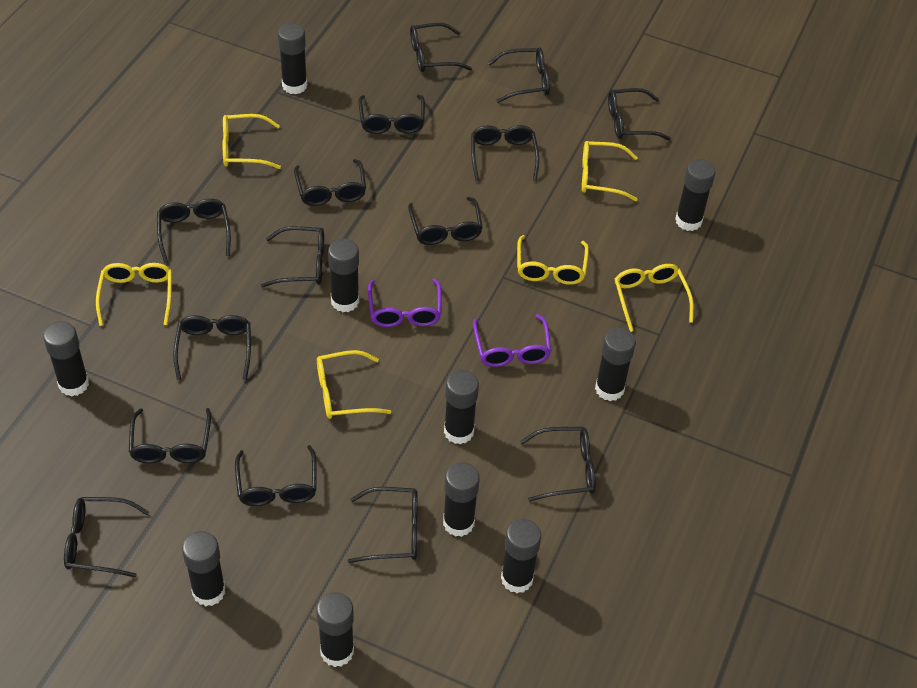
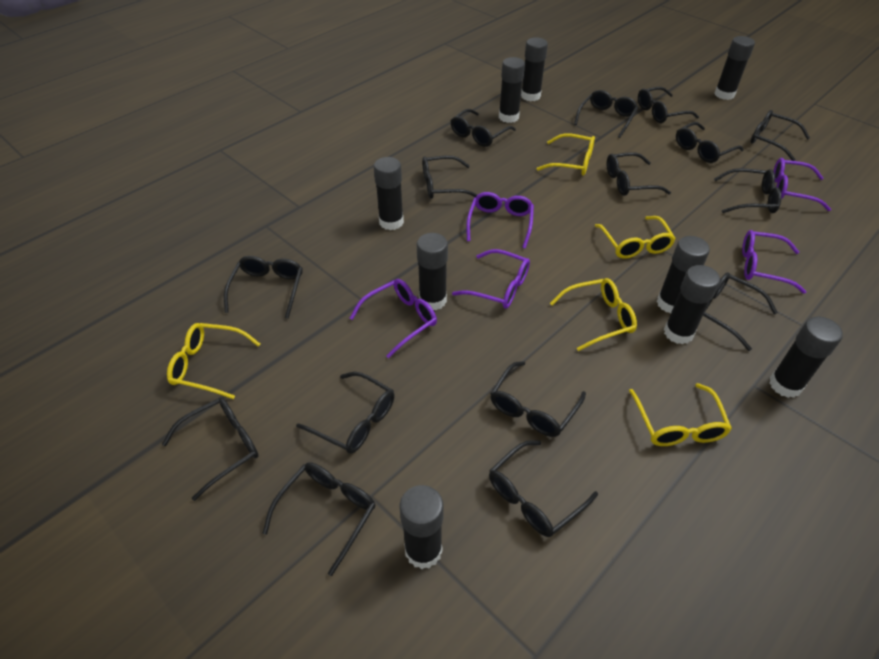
black glue stick: [43,321,89,397] [182,531,225,606] [278,23,307,94] [316,592,354,667] [328,239,359,312] [443,462,480,537] [444,370,479,444] [501,519,541,593] [595,327,636,401] [675,159,716,231] = 10 -> [374,157,404,230] [400,485,443,569] [417,233,448,310] [499,57,525,123] [521,37,548,101] [657,236,710,313] [664,265,720,345] [715,36,755,100] [769,316,843,398] = 9
purple glasses: [368,279,442,327] [473,314,551,367] = 2 -> [350,279,437,358] [452,249,530,309] [466,192,534,249] [742,230,806,294] [773,158,831,211] = 5
yellow glasses: [96,263,172,326] [223,114,281,169] [317,350,391,419] [517,235,589,285] [582,141,638,201] [615,264,694,332] = 6 -> [167,323,260,399] [536,133,595,175] [550,278,637,351] [595,216,676,259] [629,383,732,446] = 5

